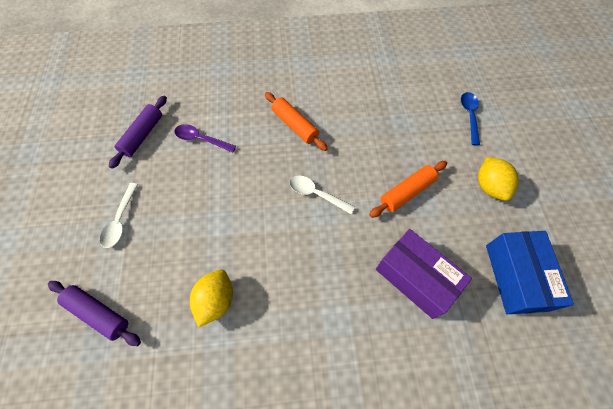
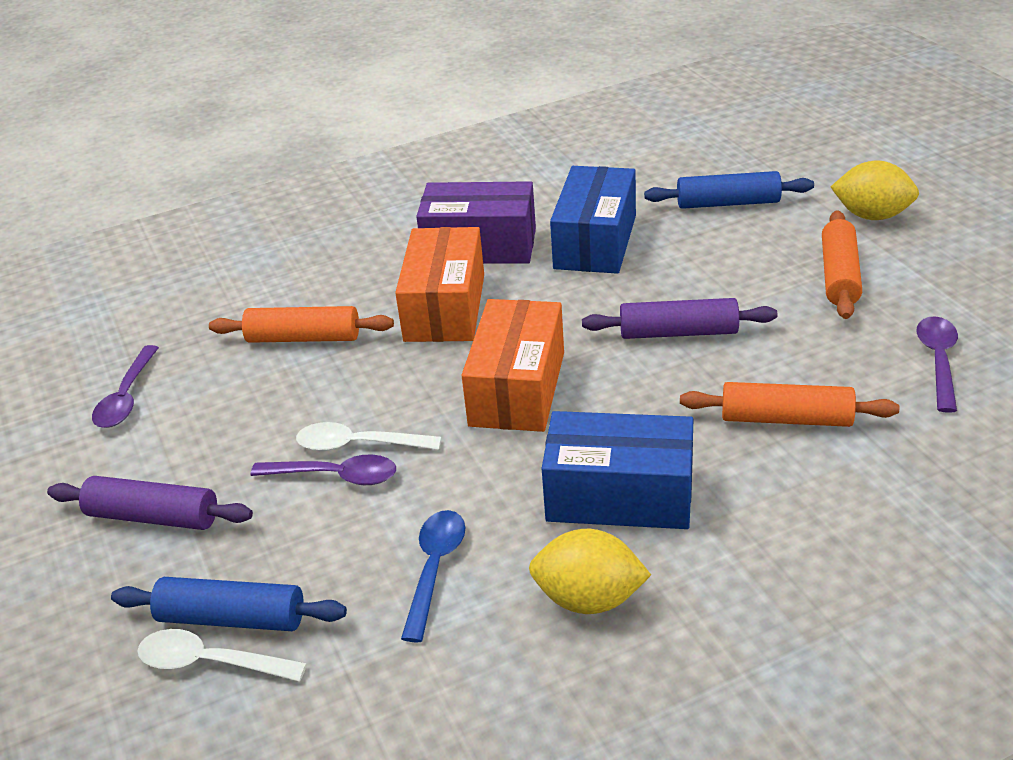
blue box: [486,231,574,314] = 1 -> [542,411,694,529] [550,166,636,274] = 2
blue rolling pin: none = 0 -> [111,577,347,631] [644,171,814,209] = 2
orange box: none = 0 -> [395,227,484,342] [462,299,564,432] = 2
orange rolling pin: [265,92,328,151] [369,161,447,218] = 2 -> [209,306,394,343] [680,382,899,427] [822,210,862,319] = 3
purple spoon: [174,124,236,153] = 1 -> [92,345,159,428] [251,455,396,485] [916,316,958,413] = 3

